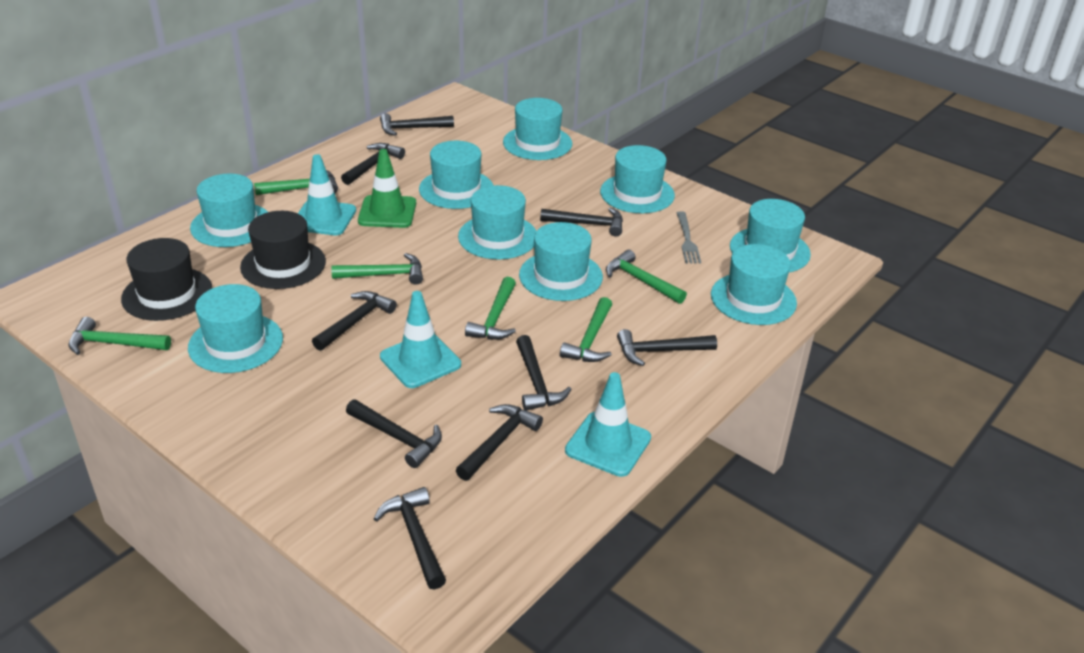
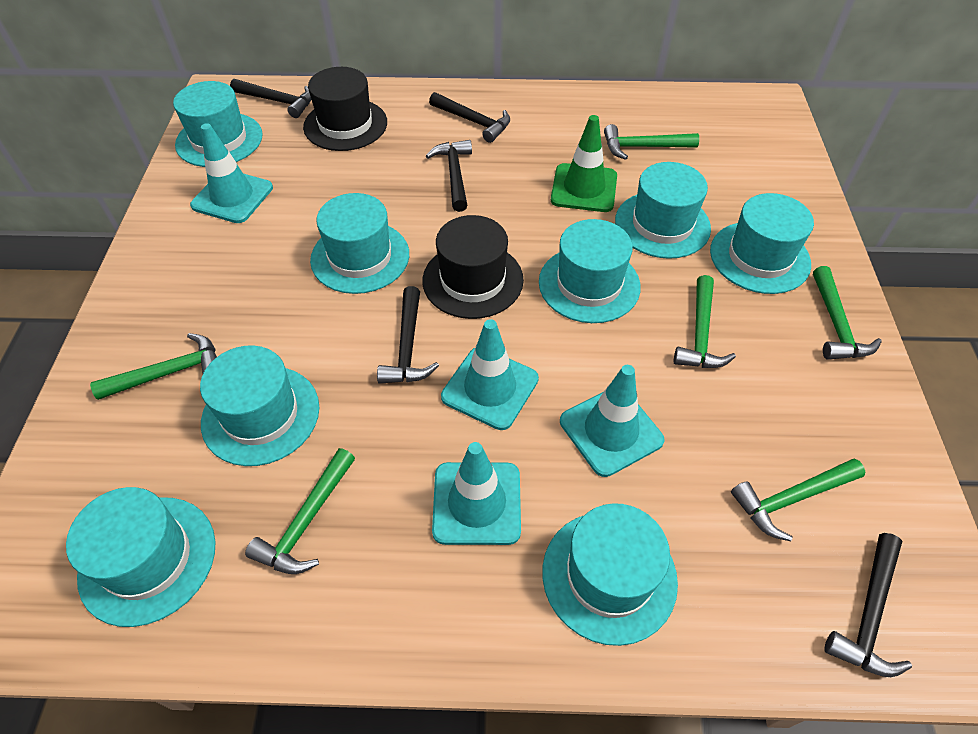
black hammer: [312,291,397,351] [341,143,405,185] [346,399,442,468] [374,487,446,590] [380,113,454,136] [456,404,543,481] [516,335,571,411] [540,208,623,237] [617,329,717,366] = 9 -> [230,79,311,118] [377,286,439,384] [426,140,472,212] [429,92,510,143] [825,533,912,677] = 5
grey fork: [677,211,701,264] = 1 -> none = 0
turquoise hat: [188,284,283,373] [190,174,268,247] [419,141,494,209] [458,185,536,259] [503,98,572,160] [519,222,603,301] [600,145,675,213] [711,244,797,325] [730,199,811,272] = 9 -> [66,487,215,627] [173,81,263,167] [200,345,319,466] [310,193,409,294] [539,219,641,323] [542,503,678,646] [615,162,711,259] [710,193,814,294] = 8
turquoise traffic cone: [298,154,356,235] [380,291,461,388] [565,372,651,477] = 3 -> [190,123,273,223] [432,442,521,545] [441,319,539,430] [560,365,665,477] = 4

